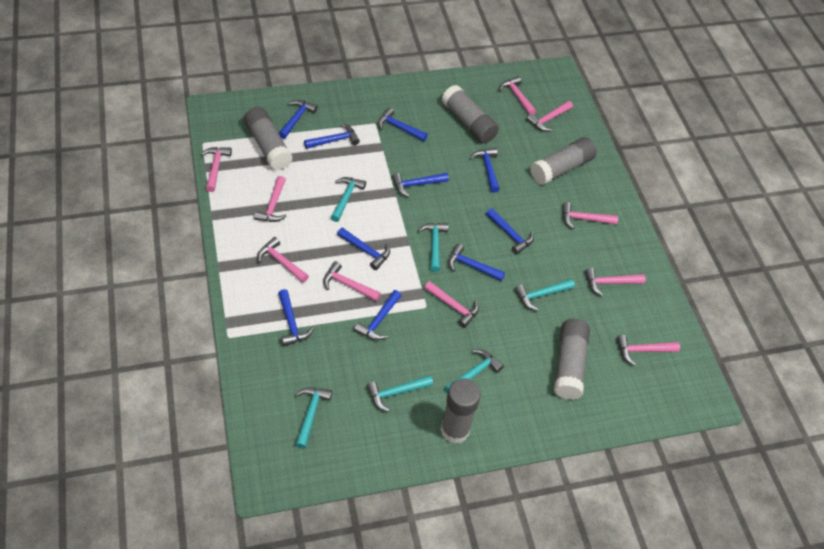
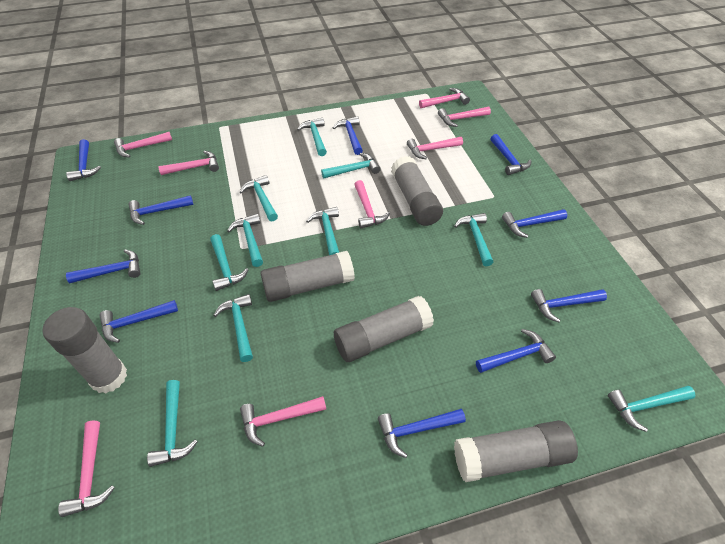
pink hammer: [201,147,232,192] [254,176,287,222] [257,237,309,283] [323,261,381,301] [424,281,479,328] [499,76,537,115] [526,101,573,132] [562,202,618,229] [585,268,645,296] [616,335,680,366] = 10 -> [58,420,115,517] [114,132,172,158] [158,151,219,175] [240,396,326,447] [354,180,390,228] [407,137,463,159] [419,88,470,108] [438,107,491,127] = 8
turquoise hammer: [295,387,332,449] [331,177,366,222] [367,375,433,412] [418,223,449,272] [445,349,504,393] [515,279,575,311] = 6 -> [147,380,198,467] [210,234,249,291] [214,294,253,362] [227,214,263,267] [240,175,278,221] [297,118,327,156] [306,207,339,255] [321,153,381,178] [454,213,493,266] [608,386,696,432] = 10

